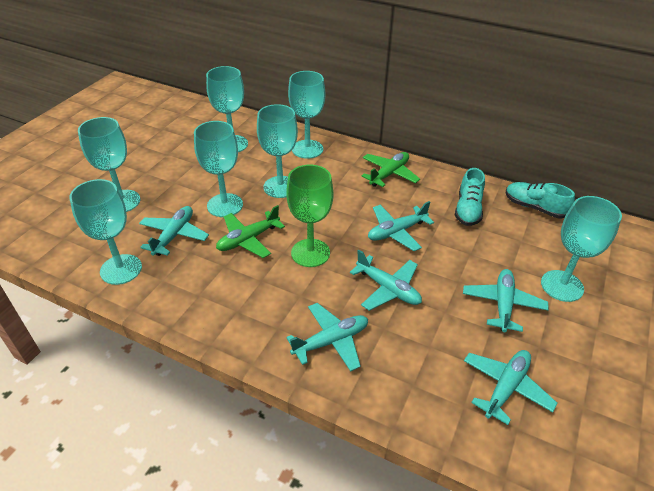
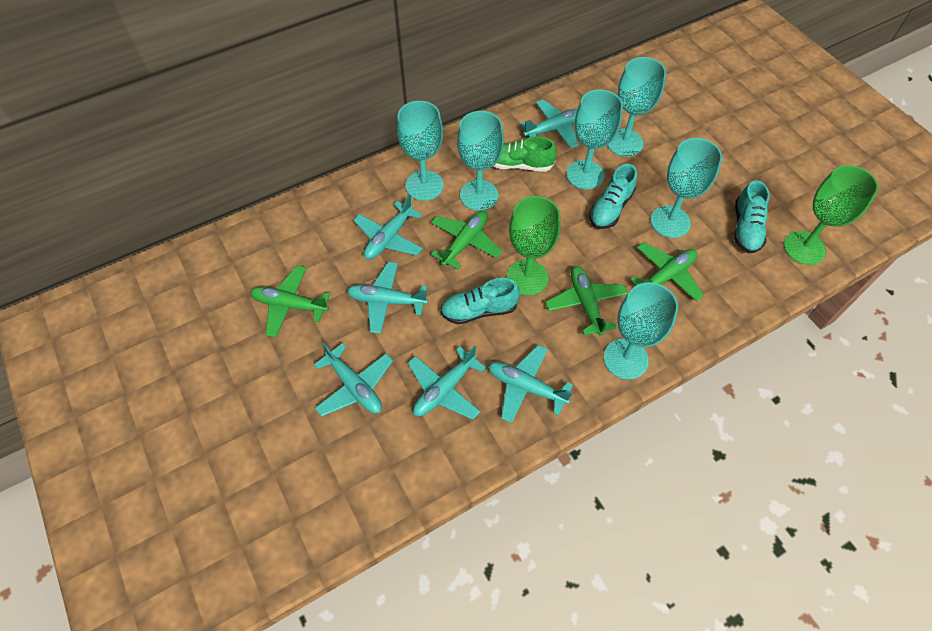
green goblet: [286,165,333,267] = 1 -> [507,196,561,295] [784,165,879,265] = 2
green plane: [216,205,285,258] [361,152,420,187] = 2 -> [250,266,330,338] [431,211,502,269] [545,266,628,336] [630,242,704,301] = 4
green shoe: none = 0 -> [494,136,557,172] = 1
turquoise goblet: [70,179,142,285] [78,117,140,212] [194,121,243,217] [206,66,248,152] [257,104,298,198] [288,71,325,159] [541,196,622,302] = 7 -> [397,101,444,201] [457,111,504,211] [567,89,623,190] [604,282,678,380] [607,57,666,157] [650,138,722,238] = 6
turquoise shoe: [455,168,485,226] [505,182,575,218] = 2 -> [440,278,520,324] [589,164,637,229] [734,180,770,253] = 3

